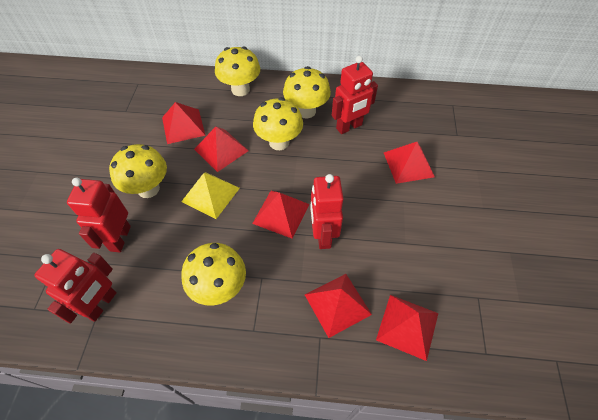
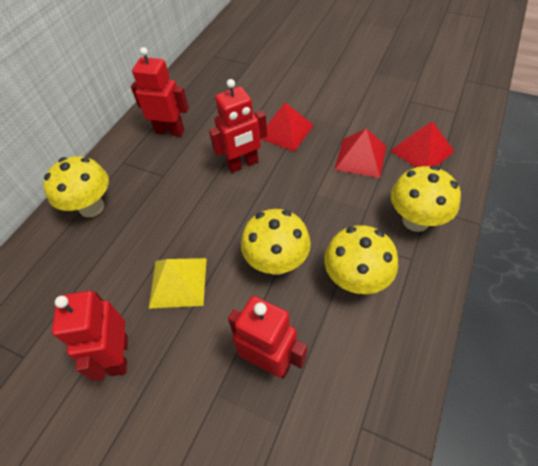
red pyramid: [162,102,206,144] [194,127,249,172] [252,191,309,239] [305,274,372,338] [376,295,438,361] [384,142,435,184] = 6 -> [261,102,314,152] [335,129,386,178] [390,121,454,167] = 3
yellow mushroom: [109,144,167,198] [181,243,246,306] [215,46,260,96] [253,97,303,150] [283,66,331,119] = 5 -> [43,156,109,218] [241,209,311,275] [324,225,398,294] [391,166,461,232] = 4

